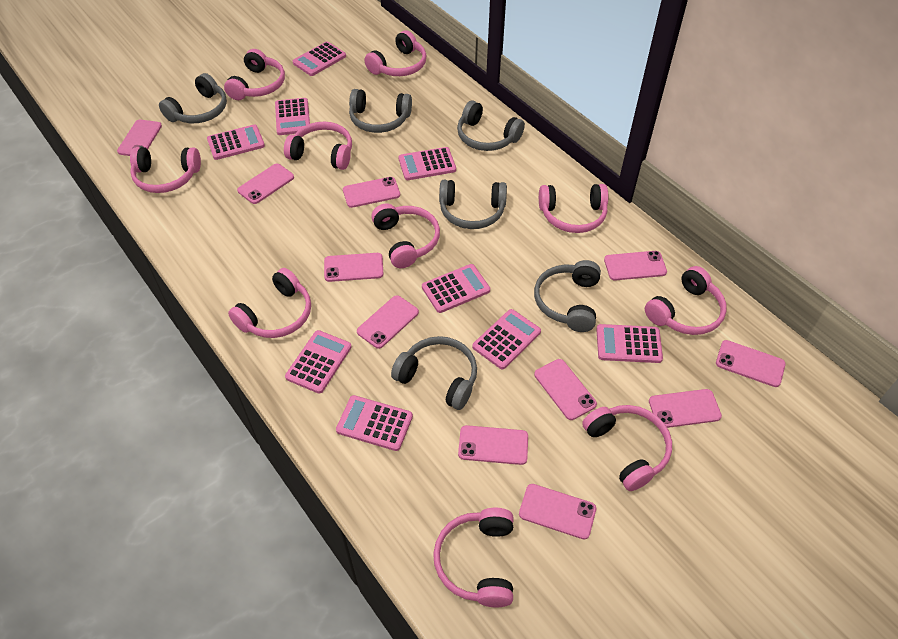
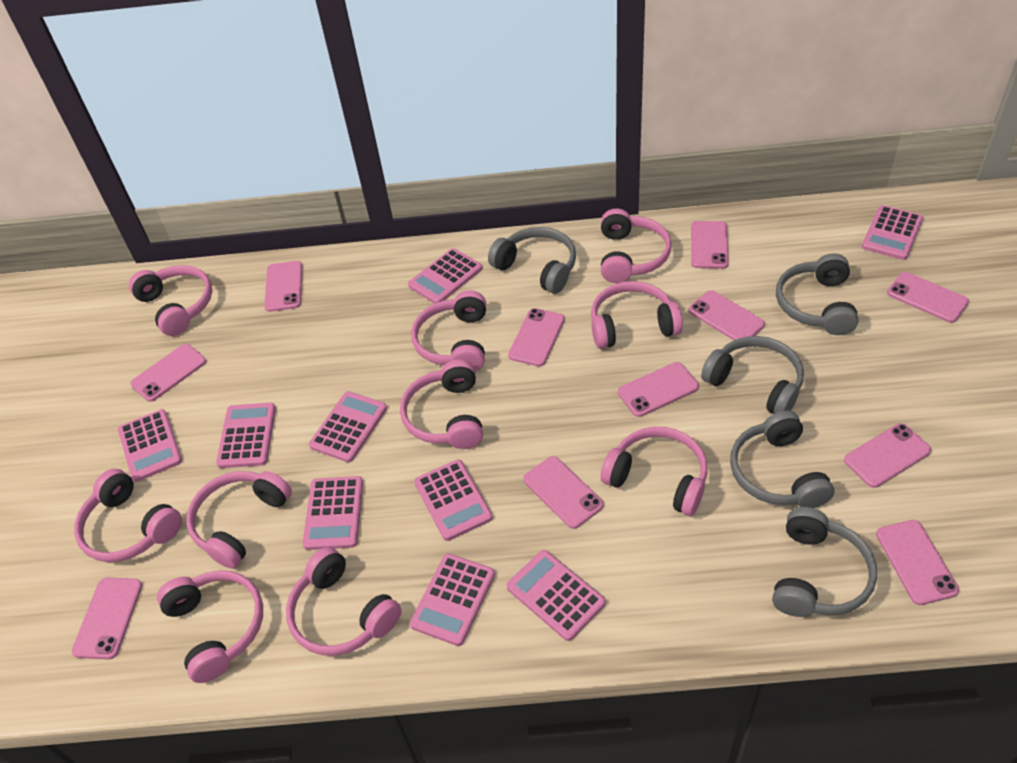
grey headphones: [159,73,227,123] [349,89,412,133] [391,336,477,410] [439,180,507,229] [457,101,525,151] [534,260,601,332] = 6 -> [488,227,576,294] [701,336,804,414] [730,410,834,508] [772,507,877,617] [776,253,859,335] = 5

